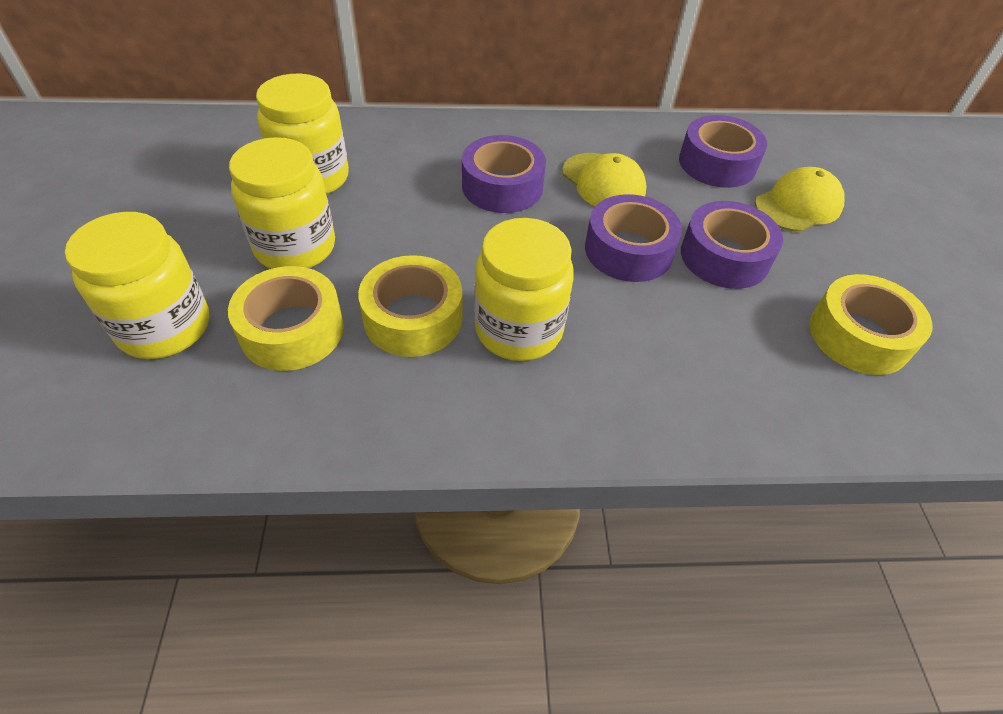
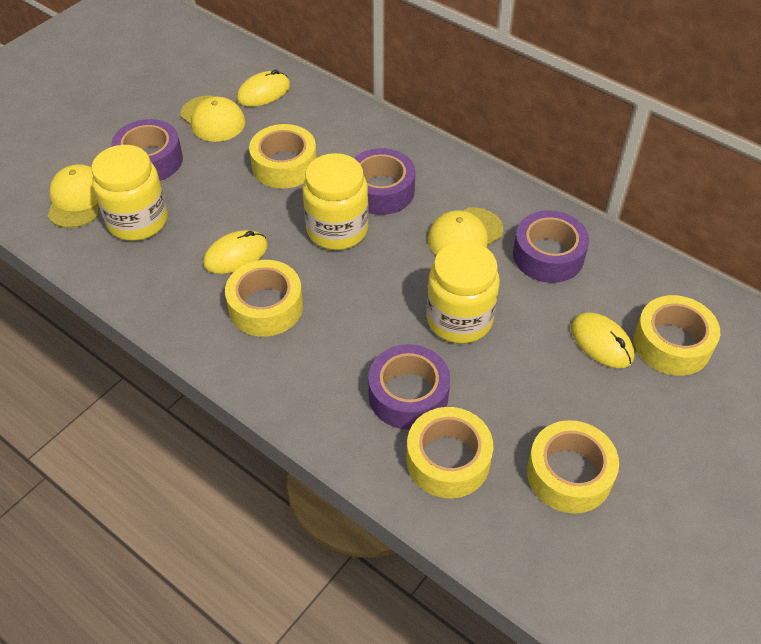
yellow cap: [562,153,646,206] [755,167,844,232] = 2 -> [48,164,99,228] [180,95,245,142] [427,207,503,255] = 3
yellow jar: [65,212,210,359] [229,137,335,269] [256,74,349,194] [474,218,574,361] = 4 -> [91,145,168,241] [303,153,369,250] [426,241,500,344] = 3
yellow mouse: none = 0 -> [203,230,268,274] [237,70,290,107] [571,312,635,368] = 3
yellow tape: [228,266,344,371] [358,255,463,357] [809,274,932,375] = 3 -> [225,260,303,337] [249,124,317,189] [406,407,494,498] [527,420,619,513] [634,295,720,376] = 5

